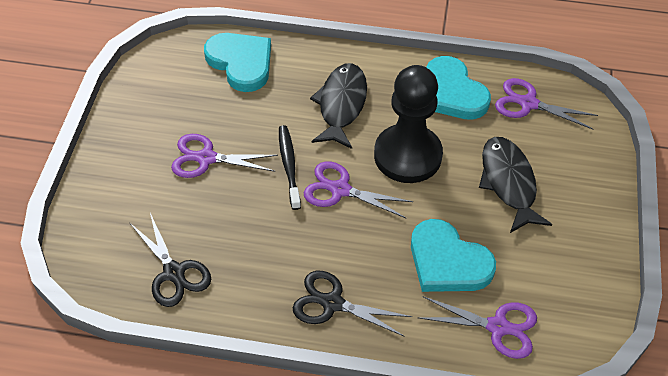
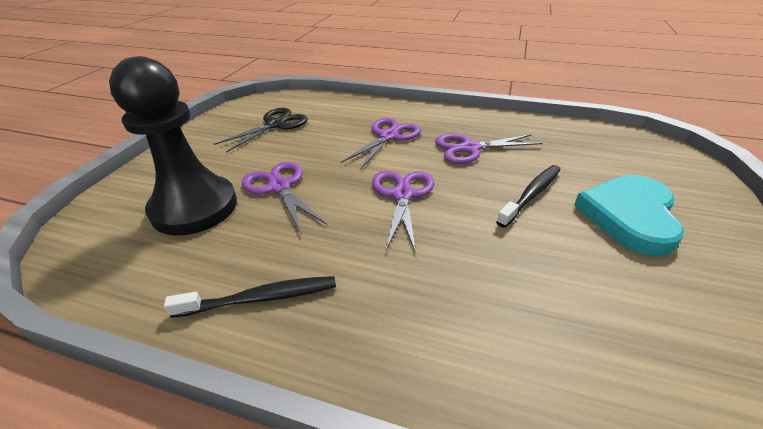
black fish: [310,63,367,149] [479,137,552,233] = 2 -> none = 0
black scissors: [130,213,211,307] [293,271,412,337] = 2 -> [214,108,308,153] = 1
black toothbrush: [279,125,301,210] = 1 -> [164,276,336,318] [496,165,561,228] = 2
turquoise heart: [204,33,271,92] [411,219,496,292] [426,56,491,120] = 3 -> [574,175,684,256] = 1

